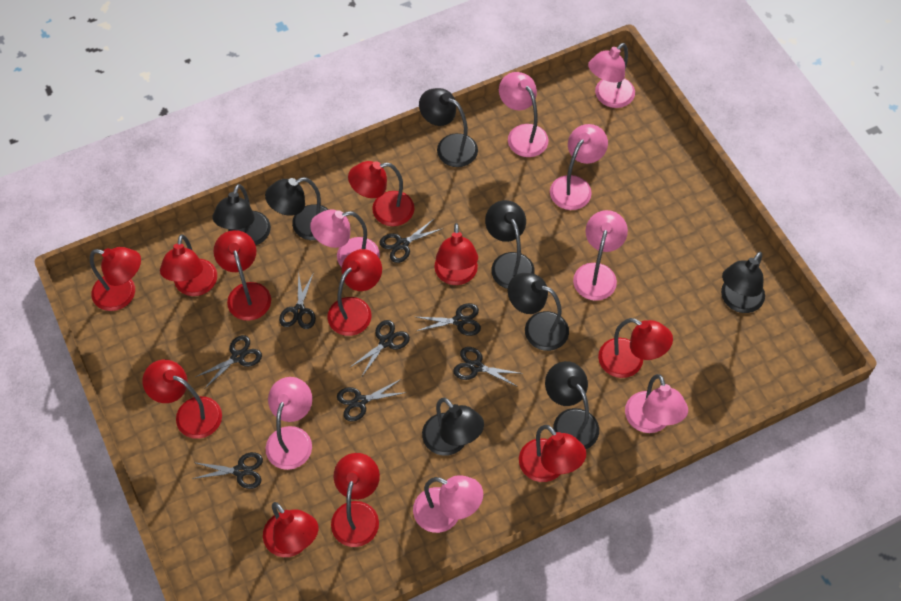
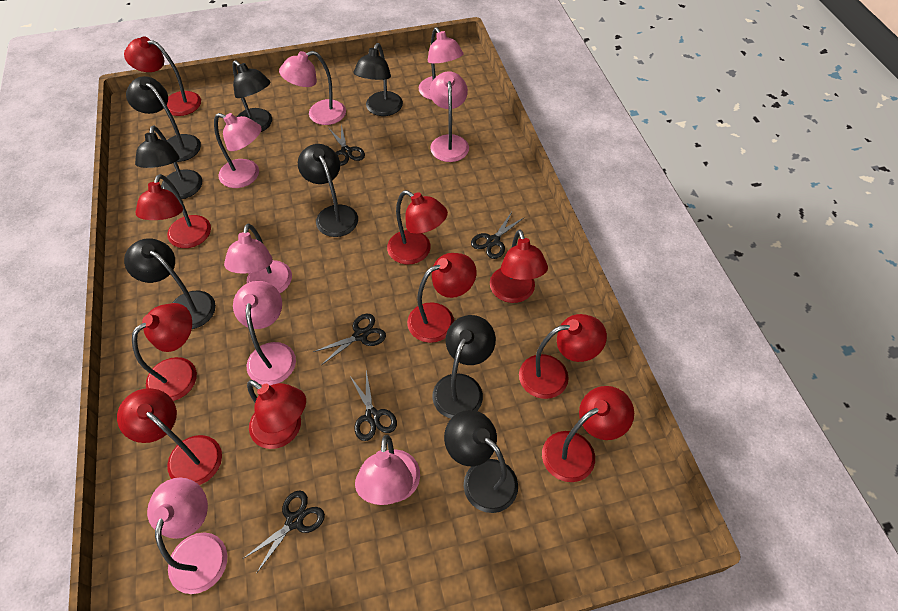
black scissors: [192,452,263,489] [196,335,262,389] [279,272,316,329] [337,379,407,421] [349,320,410,376] [380,218,443,263] [417,303,481,336] [453,347,523,387] = 8 -> [243,490,325,574] [313,314,386,365] [329,125,365,166] [350,370,397,441] [471,212,525,259] = 5
red lamp: [90,247,141,311] [143,360,222,439] [160,234,217,296] [214,230,271,321] [263,502,318,557] [327,249,382,336] [331,453,380,547] [348,161,415,226] [434,223,478,285] [519,425,586,482] [598,318,673,378] = 11 -> [117,388,222,485] [124,36,201,116] [132,303,197,401] [135,174,211,248] [247,380,306,449] [387,190,448,264] [407,253,477,343] [490,229,548,303] [519,314,607,399] [542,386,634,482] = 10

